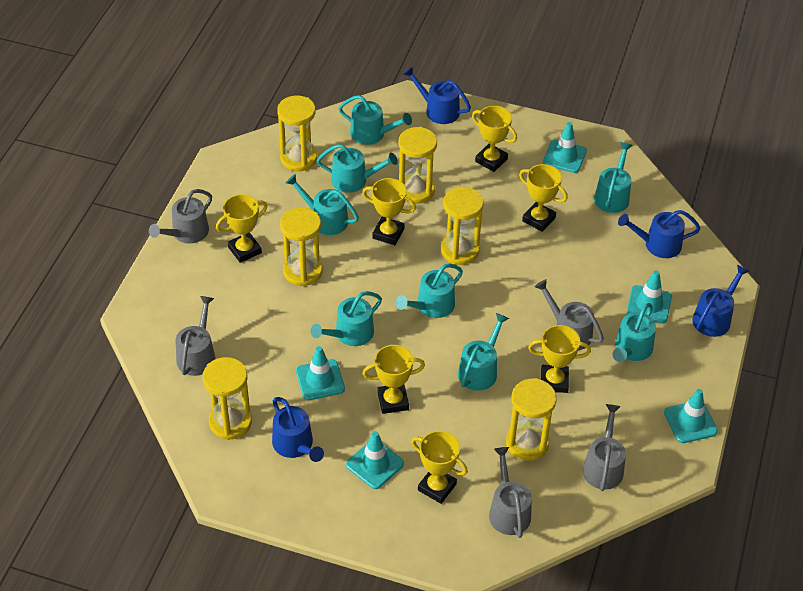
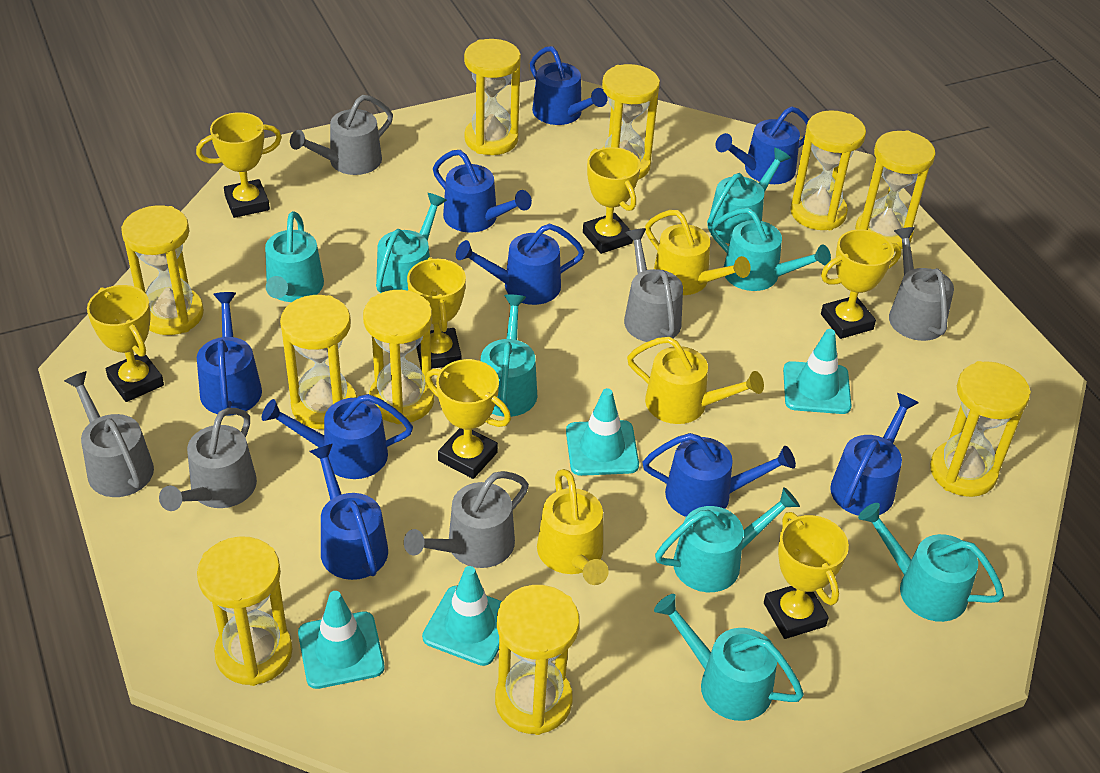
blue watering can: [272,397,324,462] [403,66,471,124] [618,210,701,258] [693,265,750,337] = 4 -> [197,292,262,414] [262,394,413,479] [309,444,388,580] [433,150,532,233] [456,224,585,305] [530,46,608,125] [642,433,796,517] [715,106,809,184] [830,393,919,516] = 9
grey watering can: [149,189,212,244] [175,296,215,376] [489,447,532,538] [535,279,604,350] [583,404,626,491] = 5 -> [64,371,154,497] [159,408,257,511] [290,95,393,175] [404,471,529,568] [624,228,683,342] [889,227,954,341] = 6
turquoise traffic cone: [296,346,345,400] [346,431,404,489] [543,122,587,173] [627,270,672,323] [664,389,718,443] = 5 -> [298,591,384,689] [422,566,502,666] [566,388,639,476] [783,329,852,414] = 4
yellow hourglass: [203,357,252,440] [277,96,317,171] [280,207,323,286] [399,127,437,203] [441,187,484,265] [506,378,557,461] = 6 -> [121,205,204,335] [197,536,293,686] [280,295,357,429] [363,290,434,424] [464,39,521,155] [495,585,580,735] [601,64,660,180] [790,110,866,230] [855,130,936,251] [930,361,1031,497] = 10
yellow watering can: none = 0 -> [537,469,609,585] [627,337,764,424] [645,210,751,295] = 3

